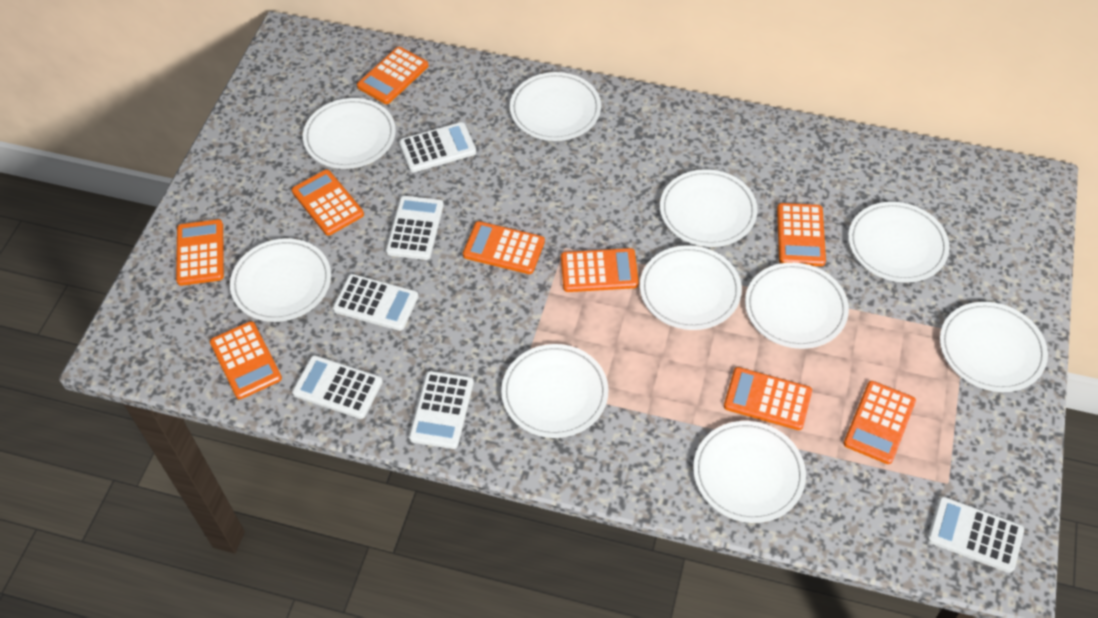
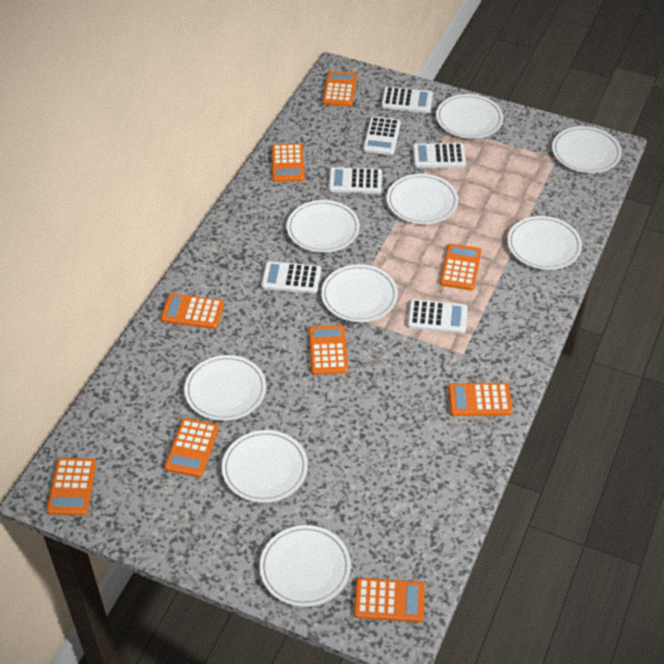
white plate: [230,238,331,322] [303,98,396,169] [501,344,608,438] [510,72,601,141] [640,245,742,330] [660,169,757,247] [693,421,806,523] [745,262,849,349] [848,202,950,283] [940,302,1048,392] = 10 -> [184,355,266,421] [222,430,308,503] [260,525,351,607] [287,200,360,253] [321,264,398,322] [387,174,458,224] [436,94,503,139] [508,216,582,270] [552,126,622,173] = 9

